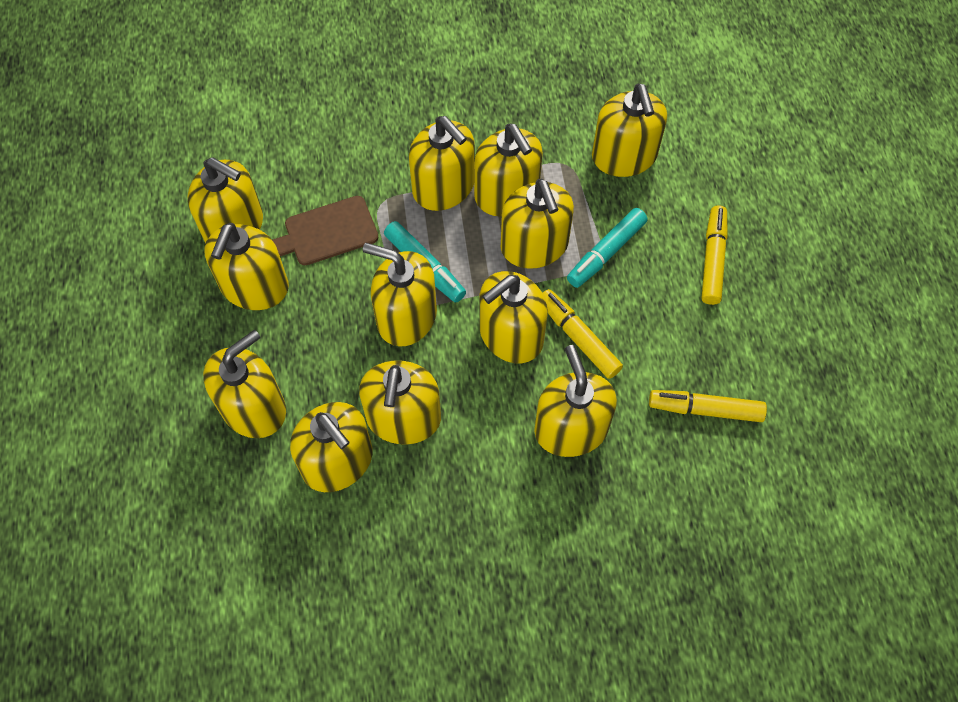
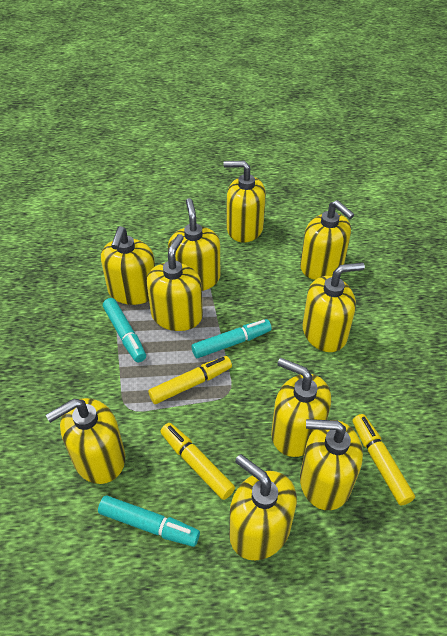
brown cutting board: [272,196,379,265] = 1 -> none = 0
turquoise marker: [384,221,466,302] [567,208,647,288] = 2 -> [98,495,200,547] [103,298,146,362] [191,319,272,358] = 3
yellow soap dispenser: [187,157,263,244] [203,330,286,438] [204,223,289,310] [290,402,373,492] [359,360,441,445] [363,243,437,346] [409,116,475,211] [474,124,543,217] [479,271,548,363] [501,179,574,269] [534,345,617,457] [592,84,667,177] = 12 -> [46,398,125,484] [101,226,155,305] [147,234,203,331] [168,198,220,291] [223,161,266,242] [229,454,297,561] [271,358,331,457] [300,200,355,280] [300,419,363,510] [303,262,365,352] = 10

